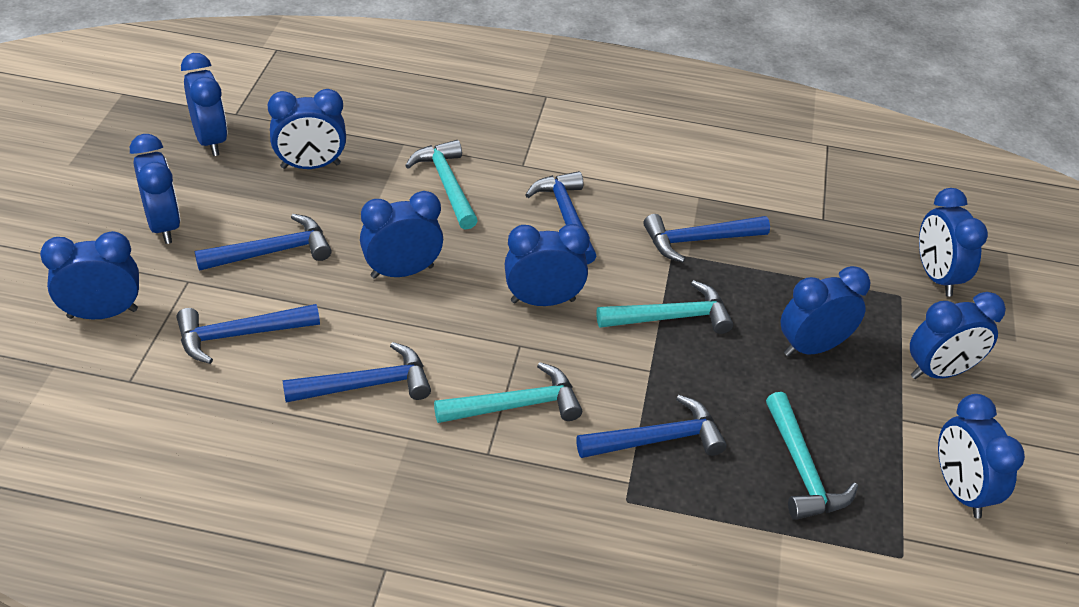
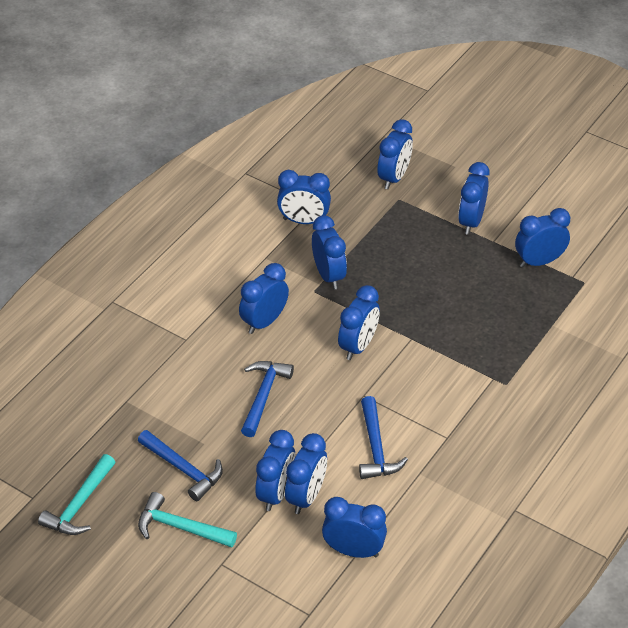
blue hammer: [177,304,320,364] [195,214,332,271] [283,342,431,403] [526,171,597,264] [576,395,727,458] [643,214,770,262] = 6 -> [138,430,223,501] [241,361,294,437] [359,396,408,479] = 3
turquoise hammer: [405,140,478,230] [434,362,582,423] [596,280,733,334] [766,392,858,520] = 4 -> [38,454,115,535] [138,492,237,548] = 2

